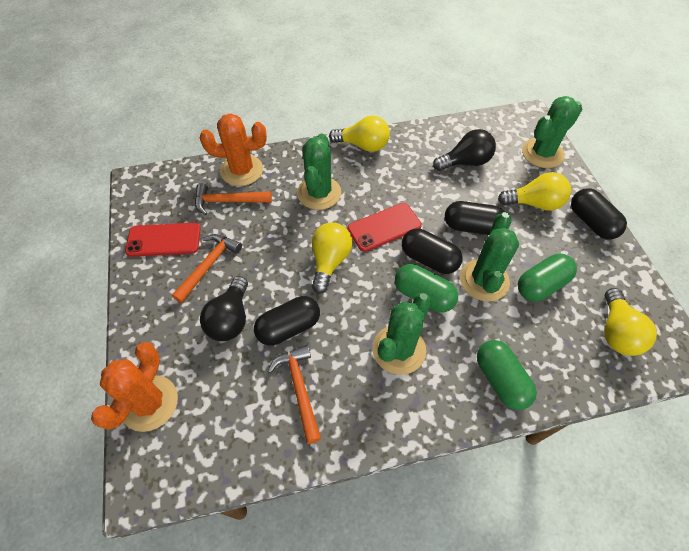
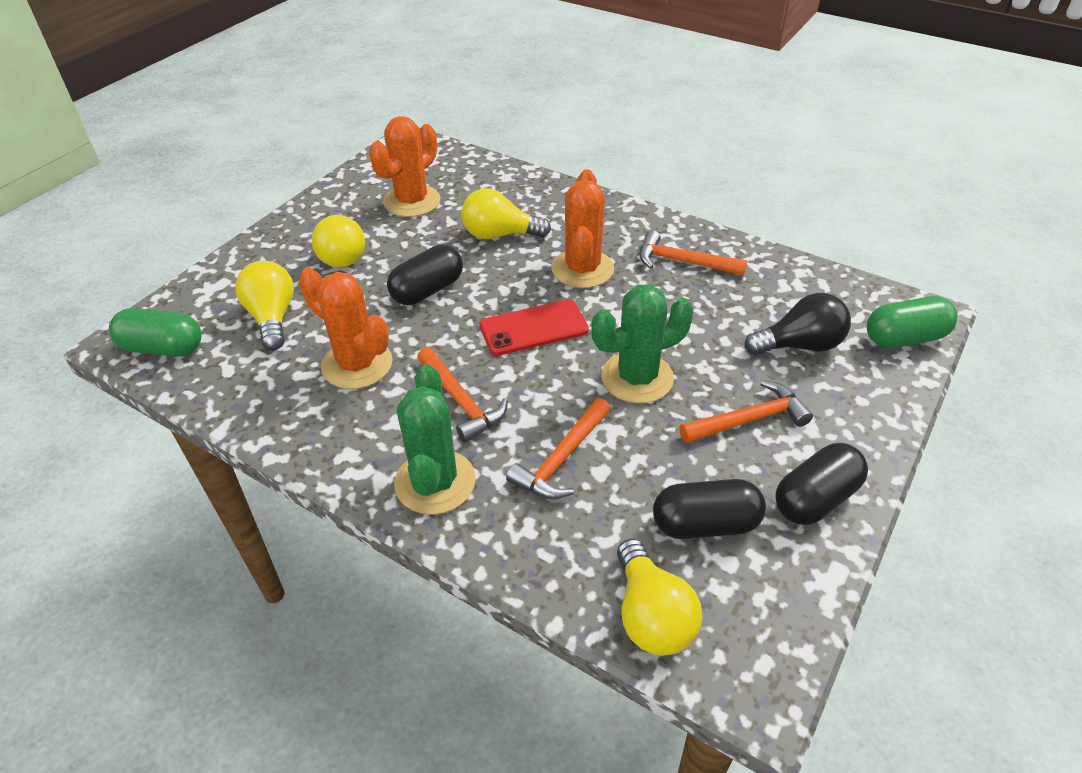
black capsule: [254,296,320,346] [402,229,462,274] [445,201,504,235] [571,188,627,239] = 4 -> [387,245,463,305] [653,479,766,539] [775,443,868,525] = 3
black light bulb: [200,276,248,341] [433,129,496,171] = 2 -> [745,293,851,355] = 1
green cactus: [297,134,341,210] [372,293,431,375] [460,212,519,302] [522,96,582,168] = 4 -> [394,365,476,515] [591,285,694,403] = 2
green capsule: [395,264,458,312] [477,340,537,410] [518,254,577,301] = 3 -> [109,308,201,357] [867,296,958,348] = 2
orange cactus: [91,342,178,432] [200,113,267,186] = 2 -> [298,268,392,389] [369,116,440,217] [551,170,614,288] = 3
orange hammer: [172,234,242,303] [195,183,272,215] [268,345,321,444] = 3 -> [417,347,508,442] [506,398,611,499] [639,230,747,276] [679,380,813,443] = 4
red phone: [125,223,201,257] [348,203,422,252] = 2 -> [480,299,589,355] = 1

